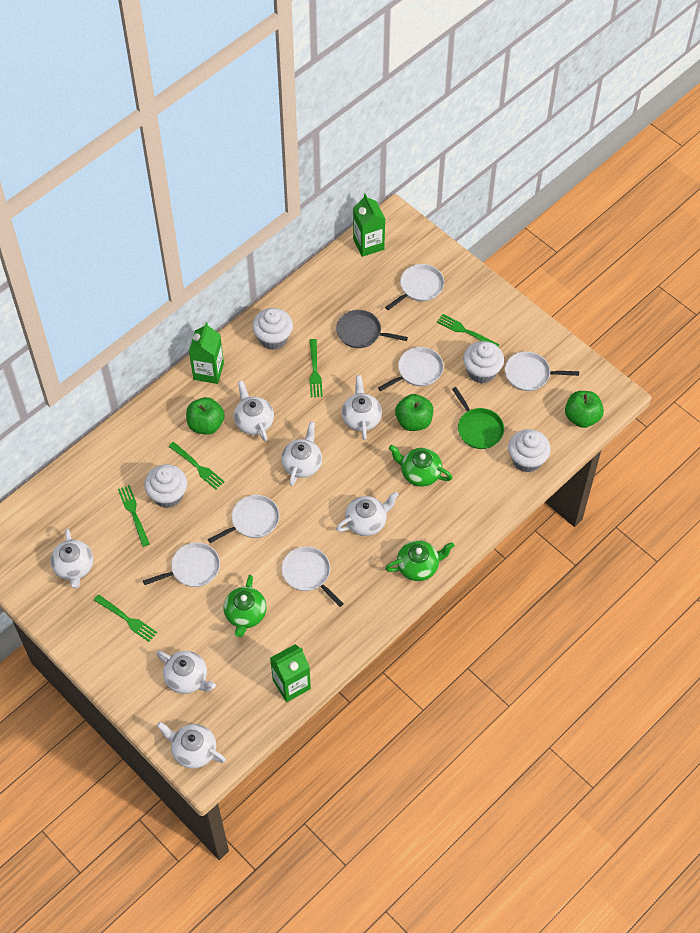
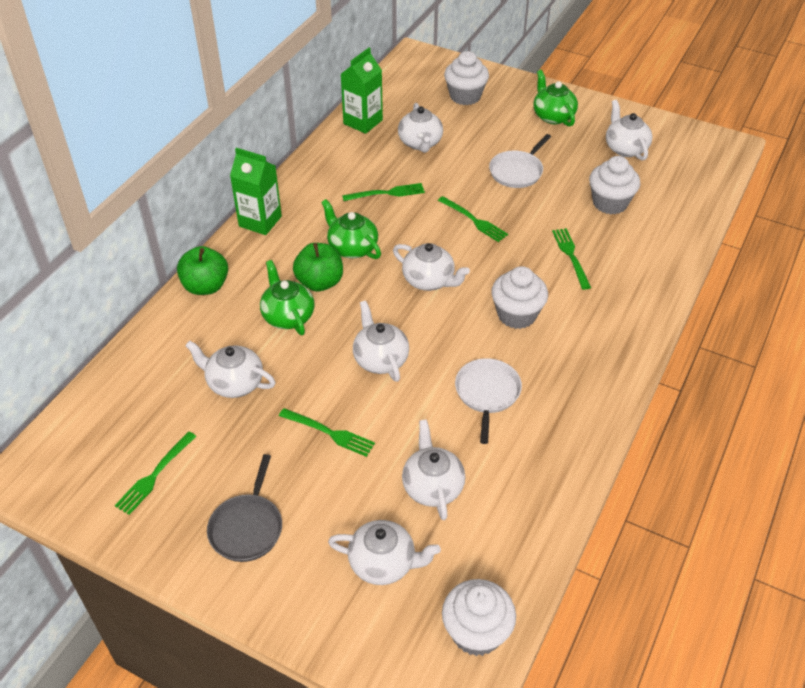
green apple: [186,397,225,435] [395,394,433,431] [565,391,604,428] = 3 -> [177,246,228,295] [293,243,343,292] = 2
green carton: [189,322,224,384] [270,644,311,702] [353,194,385,257] = 3 -> [230,148,282,235] [341,47,383,134] = 2
green pan: [452,387,504,449] = 1 -> none = 0
white pan: [143,542,220,587] [208,495,280,543] [281,546,344,607] [378,347,444,391] [385,264,444,310] [505,352,579,391] = 6 -> [455,358,522,444] [489,134,551,188] = 2

